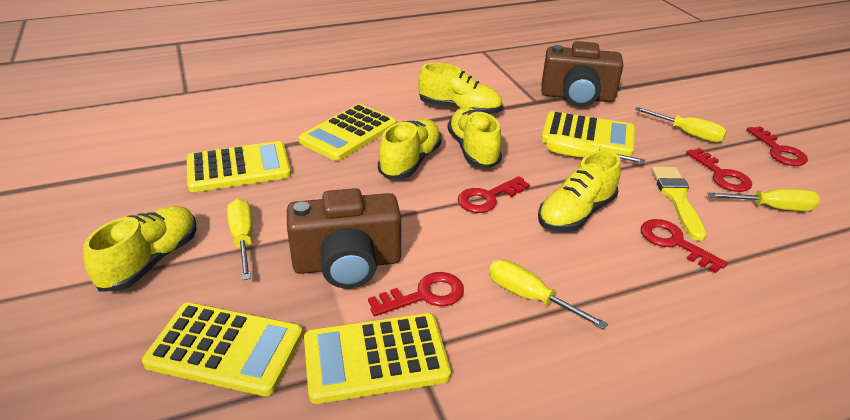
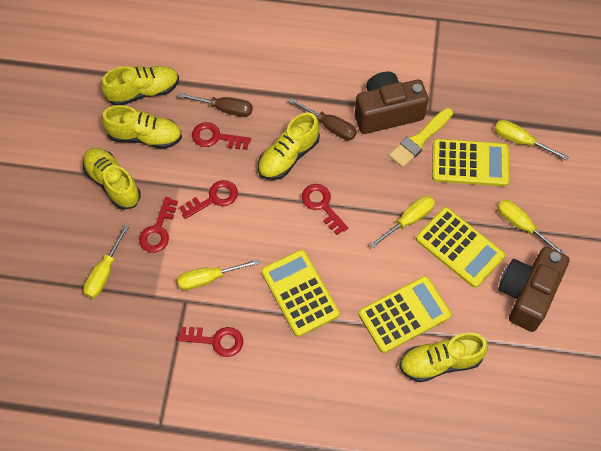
brown screwdriver: none = 0 -> [178,93,253,117] [289,98,357,140] = 2
yellow calculator: [142,302,303,396] [187,141,291,192] [299,104,396,161] [304,313,451,404] [541,111,635,156] = 5 -> [261,250,340,337] [359,276,451,353] [416,207,505,288] [432,139,509,186] = 4

